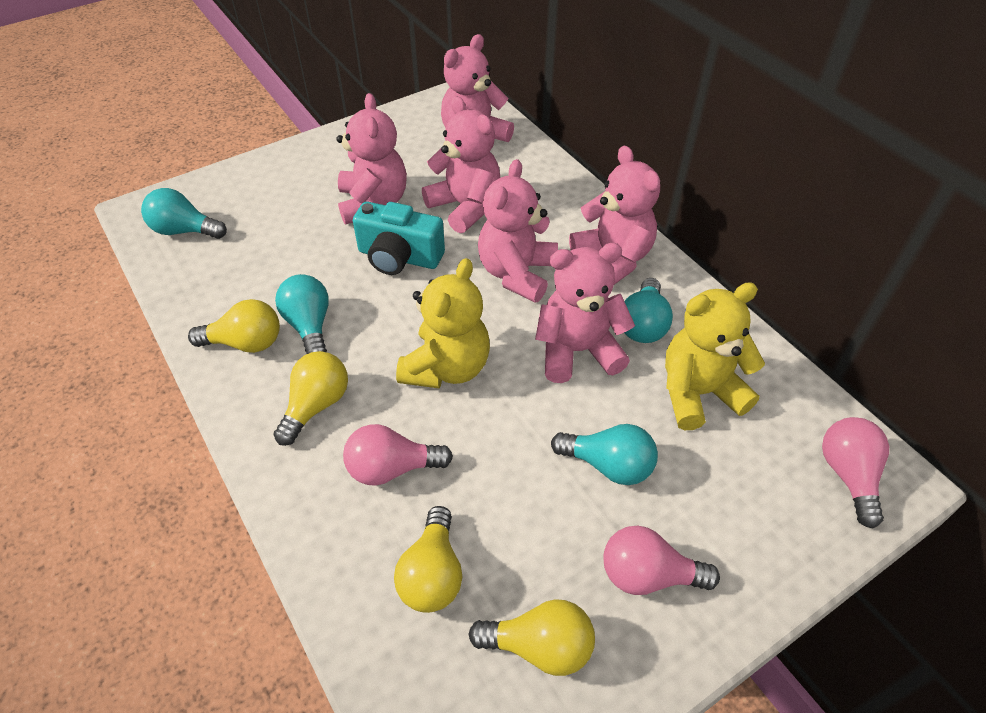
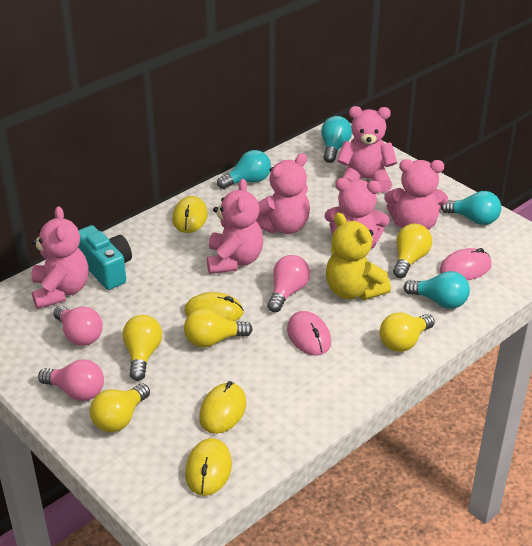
pink mouse: none = 0 -> [287,311,331,356] [440,248,492,280] = 2
yellow light bulb: [188,299,280,353] [273,351,348,446] [394,506,462,613] [468,599,595,676] = 4 -> [90,383,150,433] [122,315,162,381] [184,308,253,348] [380,313,435,352] [393,224,432,278] = 5
yellow mouse: none = 0 -> [172,196,208,233] [184,292,244,321] [185,438,232,496] [199,381,246,434] = 4
yellow teddy bear: [396,258,490,388] [665,282,765,430] = 2 -> [326,213,391,300] = 1

